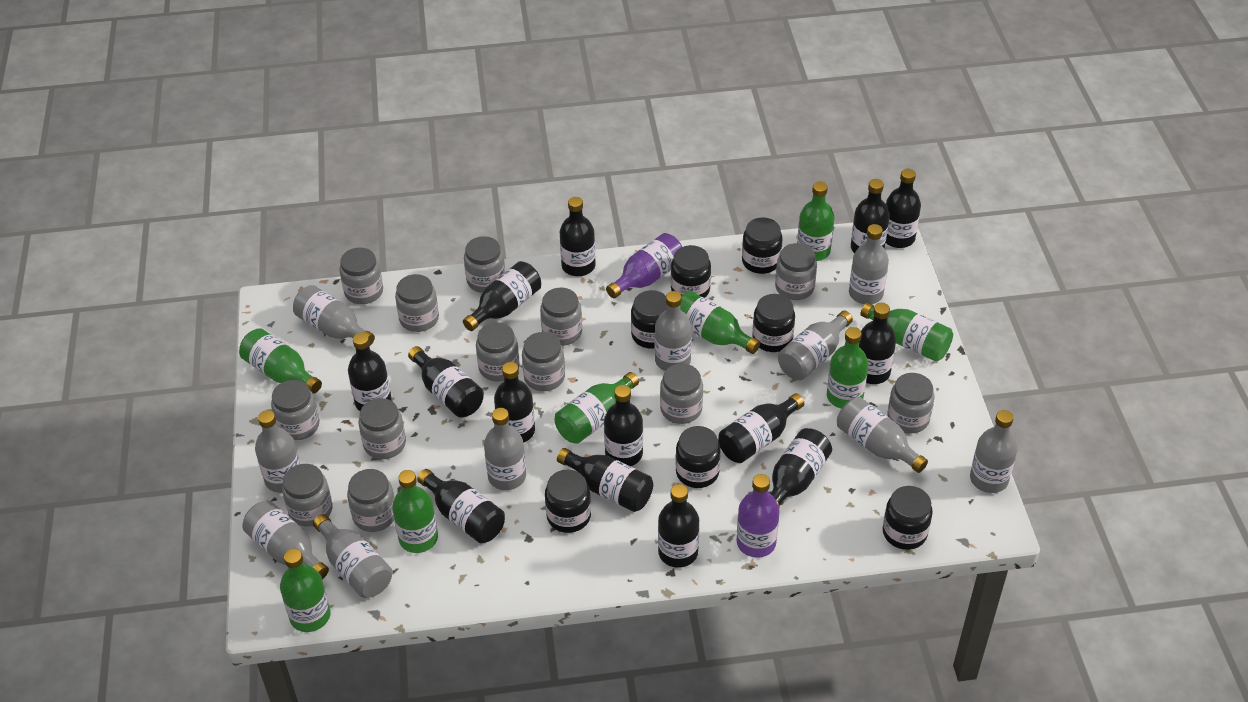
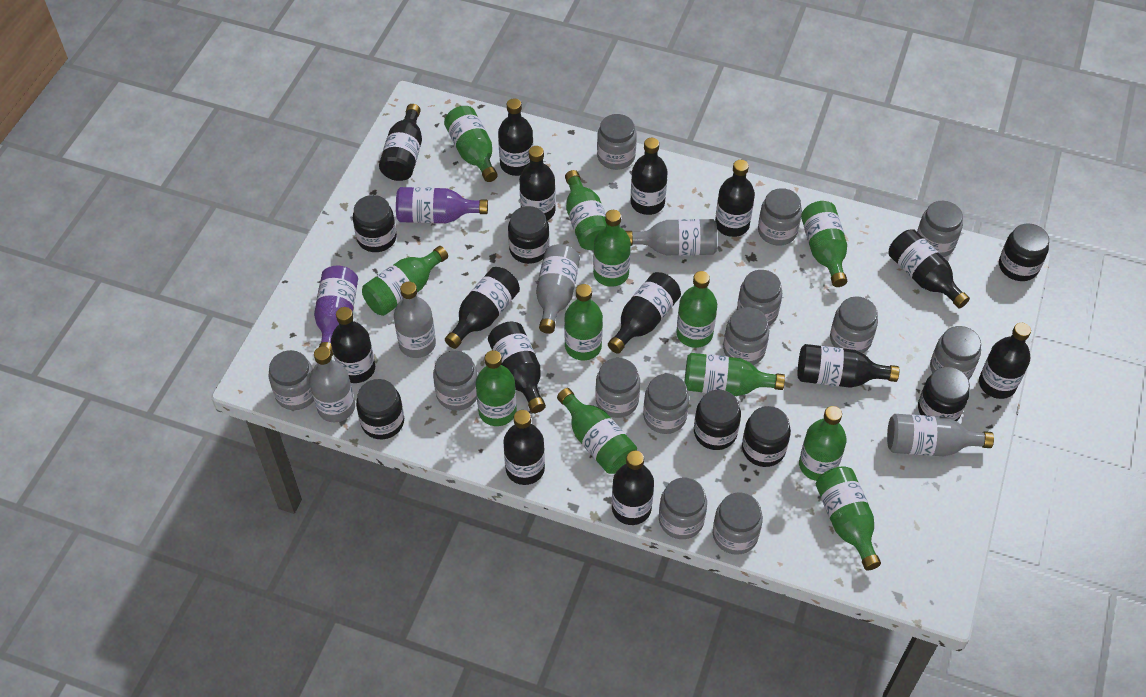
green bottle: [239,328,322,394] [280,549,331,632] [392,470,438,553] [555,372,639,444] [680,291,760,354] [797,182,834,261] [827,327,868,409] [861,303,953,361] = 8 -> [362,246,448,316] [444,106,498,182] [476,350,517,426] [557,388,637,474] [564,284,603,360] [565,170,606,250] [593,210,631,287] [676,271,717,348] [684,353,785,396] [799,406,847,481] [801,201,847,287] [816,466,881,571] = 12
grey bottle: [242,501,329,579] [255,410,300,493] [293,285,375,346] [313,514,392,598] [484,408,526,490] [655,291,692,371] [778,311,853,380] [837,397,928,473] [849,224,889,304] [970,410,1018,493] = 10 -> [309,346,355,422] [394,281,436,358] [536,244,580,334] [626,219,717,256] [887,414,994,456] = 5

